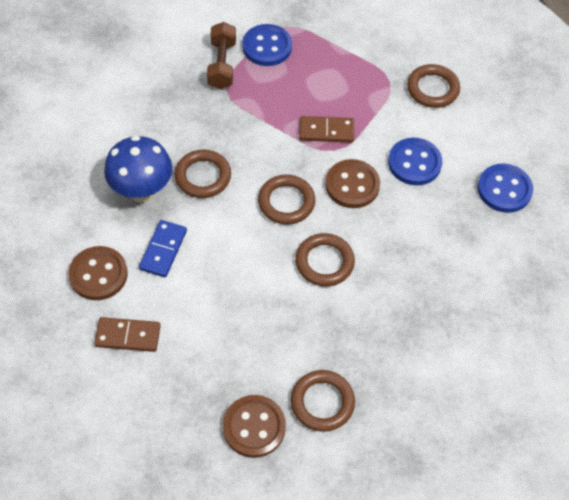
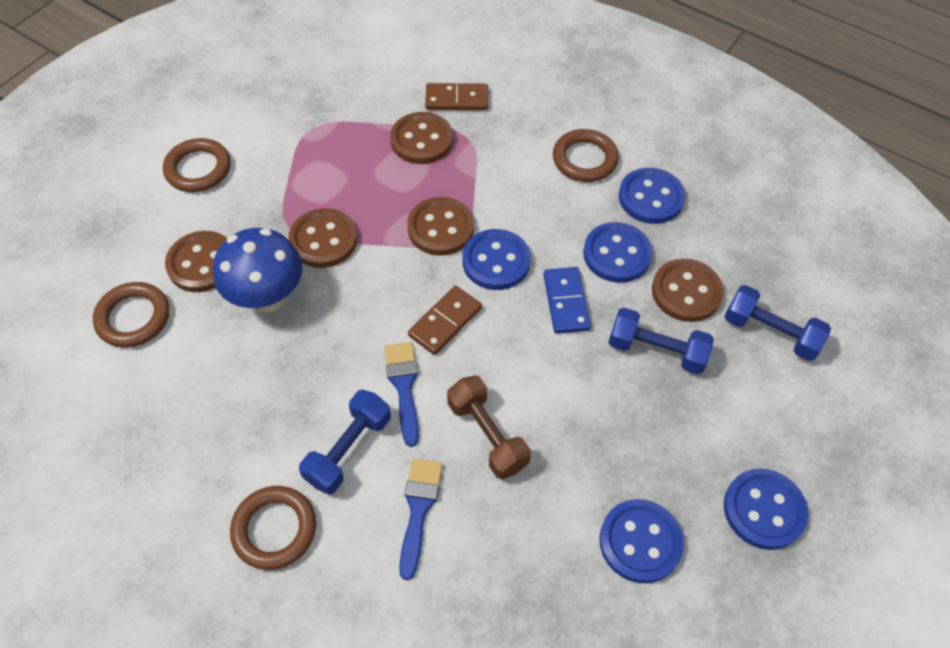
blue brush: none = 0 -> [384,342,419,447] [399,459,442,580] = 2
blue button: [242,24,292,66] [388,138,442,185] [477,164,533,213] = 3 -> [462,229,531,290] [583,222,653,283] [599,499,684,583] [619,168,686,224] [724,468,808,550] = 5
blue dumbbell: none = 0 -> [299,390,391,495] [608,308,714,374] [724,285,831,361] = 3
brown button: [68,246,128,300] [223,395,286,458] [325,159,380,208] = 3 -> [165,231,227,292] [288,208,357,268] [390,112,453,164] [407,197,474,256] [652,259,724,322] = 5
brown ring: [175,149,231,198] [258,175,315,224] [291,370,355,432] [295,233,355,286] [407,64,460,108] = 5 -> [93,282,169,348] [163,138,231,192] [230,486,316,570] [553,129,619,182] = 4

